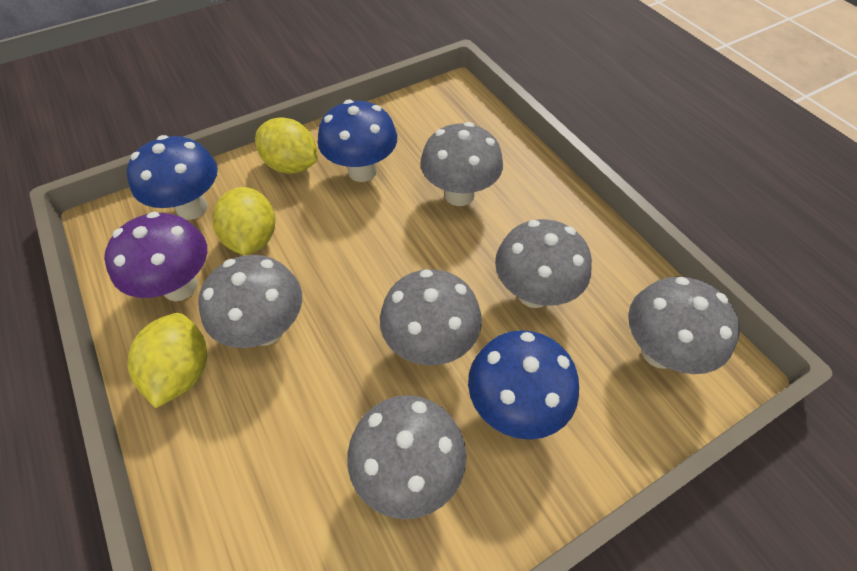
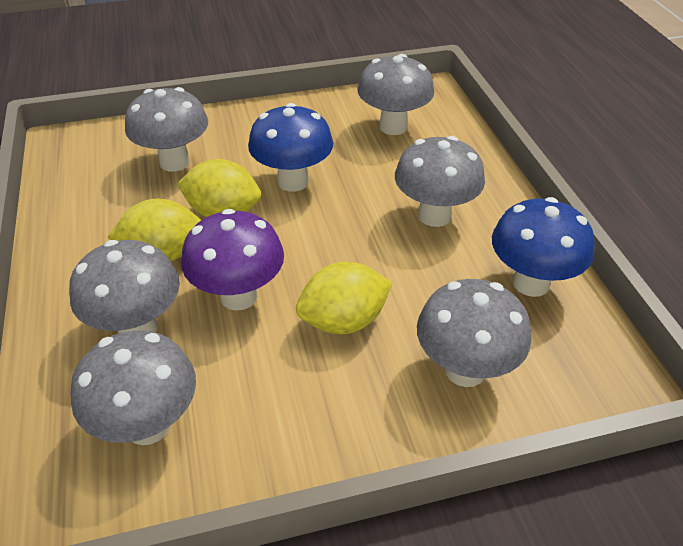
blue mushroom: [127,135,218,220] [318,99,397,182] [468,330,579,440] = 3 -> [248,103,333,192] [492,197,595,297] = 2

